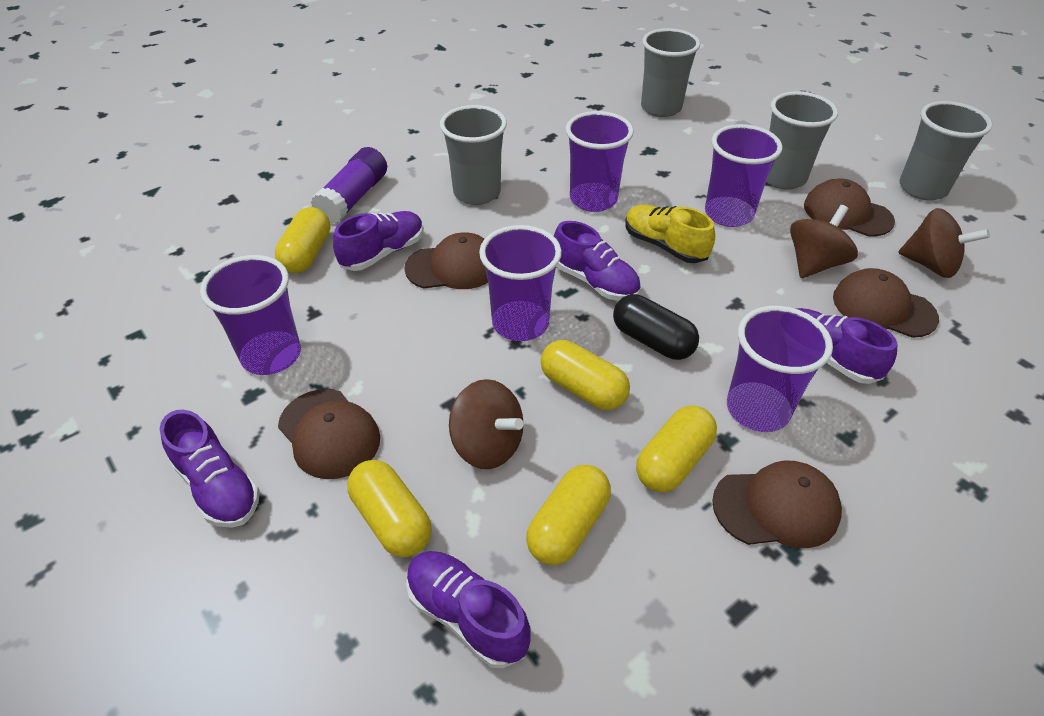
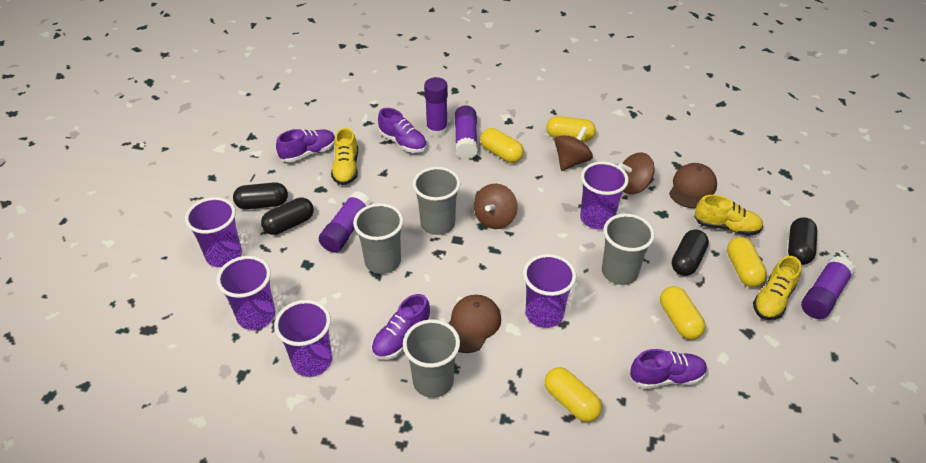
black capsule: [613,294,699,360] = 1 -> [233,182,288,209] [261,197,314,235] [672,229,709,276] [788,217,817,265] = 4
brown cap: [278,389,380,479] [404,232,488,289] [712,460,842,548] [804,179,895,237] [833,268,939,338] = 5 -> [448,295,501,353] [669,163,717,208] = 2
purple glue stick: [311,147,387,224] = 1 -> [319,191,371,253] [424,77,448,137] [455,106,478,160] [801,256,855,319] = 4
purple shoe: [160,410,260,528] [333,211,424,271] [406,551,531,668] [554,221,641,301] [797,308,897,384] = 5 -> [276,129,335,162] [371,294,431,360] [378,108,427,153] [630,349,707,389] = 4
yellow shoe: [625,205,715,263] = 1 -> [331,128,358,185] [694,195,763,236] [753,256,801,320] = 3

